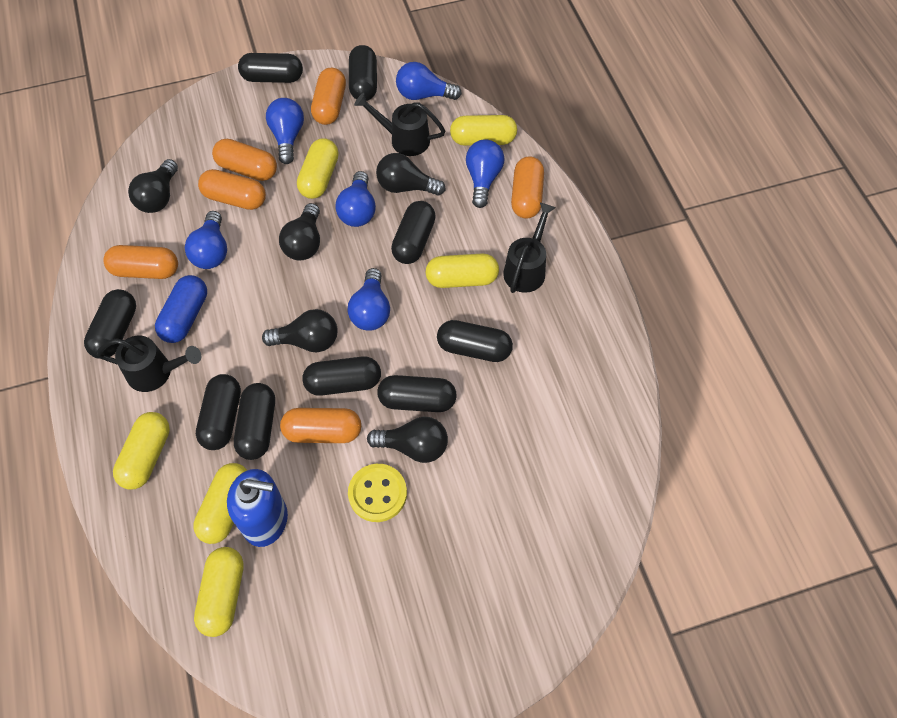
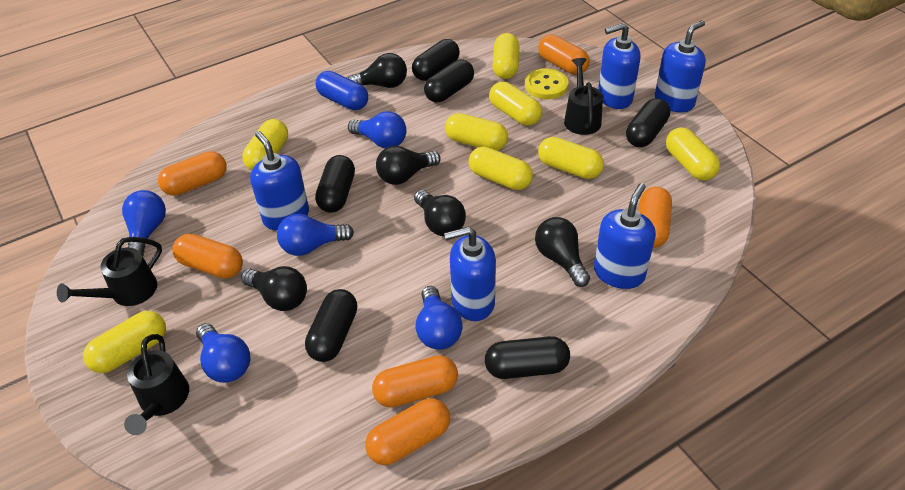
black capsule: [84,289,136,359] [196,374,241,450] [234,383,275,460] [238,53,303,83] [303,356,381,396] [349,45,377,101] [377,375,457,412] [391,201,436,264] [437,320,513,362] = 9 -> [305,289,357,362] [315,155,355,212] [412,39,460,81] [424,60,474,102] [485,336,570,379] [626,98,670,147] = 6
blue light bulb: [185,211,227,269] [266,98,304,164] [335,171,376,227] [348,268,390,331] [396,62,462,100] [466,139,504,208] = 6 -> [122,190,166,256] [196,323,250,383] [277,214,354,256] [348,111,406,149] [416,286,463,350] = 5
blue soap dispenser: [227,469,288,547] = 1 -> [250,131,309,231] [444,227,496,321] [594,183,656,289] [598,23,640,109] [655,20,706,113] = 5
yellow capsule: [113,412,170,490] [193,463,247,544] [194,547,244,637] [297,138,339,199] [426,253,499,288] [450,115,517,146] = 6 -> [83,311,166,373] [243,119,288,170] [445,113,508,151] [469,147,533,190] [489,82,542,126] [493,33,519,79] [538,137,604,179] [666,127,720,181] = 8

